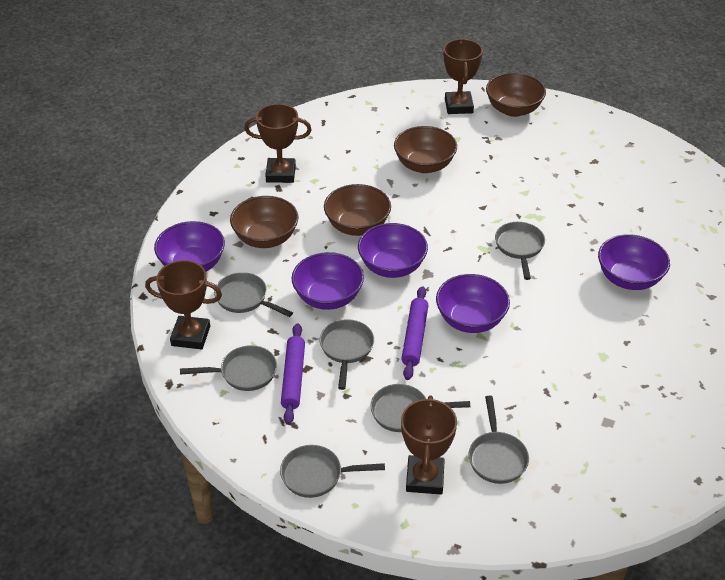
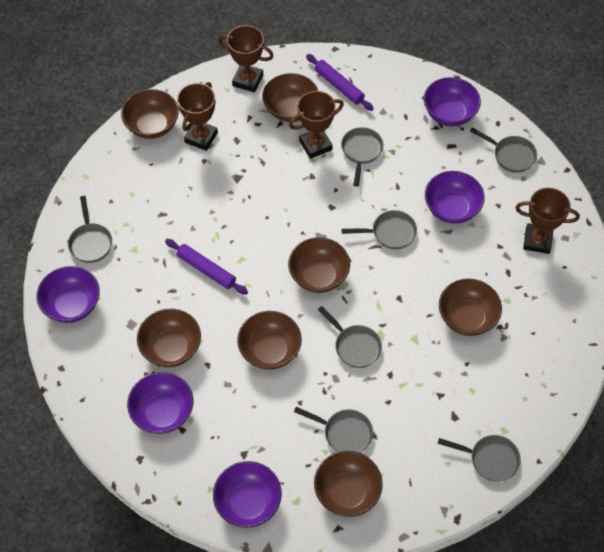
brown bowl: [230,196,298,248] [324,184,391,236] [394,126,457,173] [486,73,546,117] = 4 -> [121,89,179,139] [137,309,201,367] [237,311,302,370] [262,73,318,122] [288,237,350,293] [314,451,383,517] [439,279,502,336] = 7

